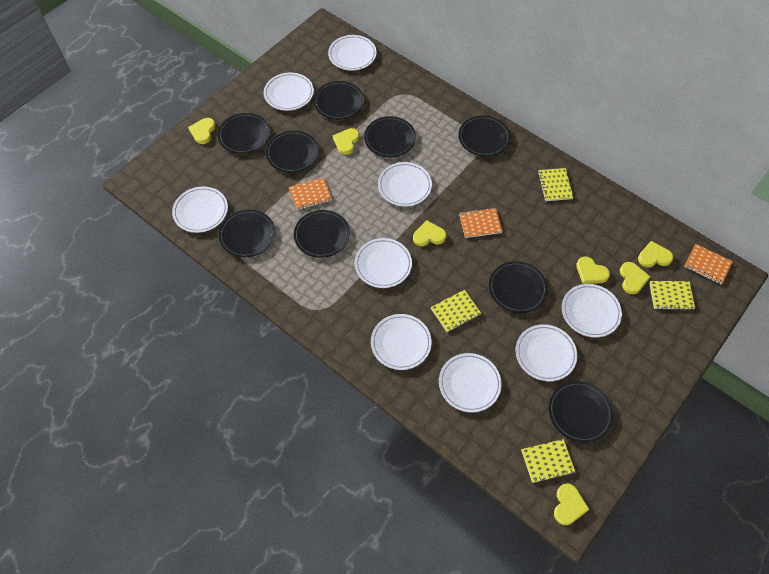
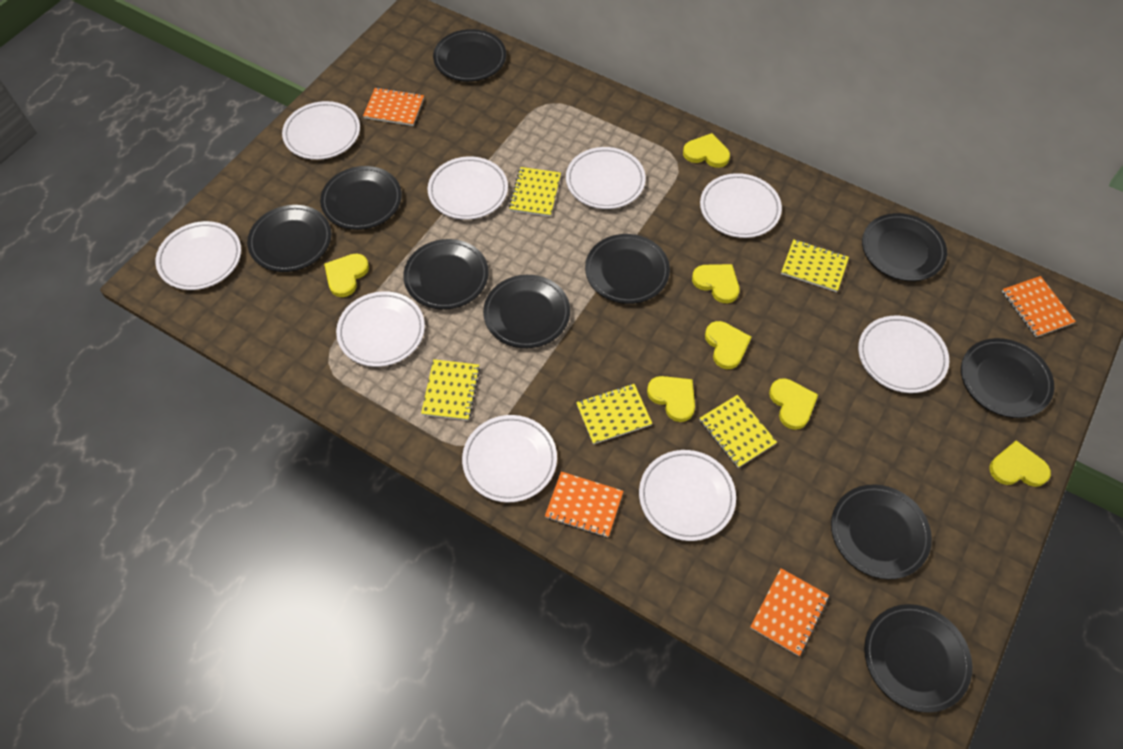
black plate: [218,113,270,154] [219,210,275,258] [266,131,319,173] [294,210,350,258] [314,81,364,120] [364,116,416,157] [458,116,511,157] [489,261,548,313] [549,381,613,443] = 9 -> [247,205,331,272] [320,166,402,230] [403,239,489,309] [433,29,506,82] [483,275,570,348] [585,234,670,304] [831,484,932,579] [862,213,947,281] [864,604,972,713] [961,338,1054,418] = 10
orange notebook: [288,177,332,210] [459,208,503,238] [684,244,733,285] = 3 -> [363,87,424,126] [545,472,623,537] [750,568,829,656] [1002,276,1076,337] = 4
yellow notebook: [431,289,481,332] [521,439,575,483] [538,168,574,201] [649,281,695,310] = 4 -> [421,359,480,420] [509,167,561,217] [576,384,652,444] [700,395,777,468] [781,239,849,292] = 5

